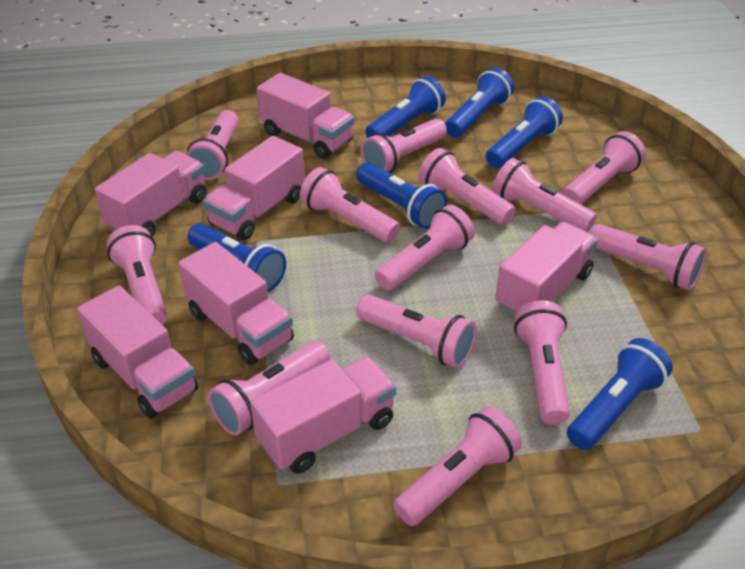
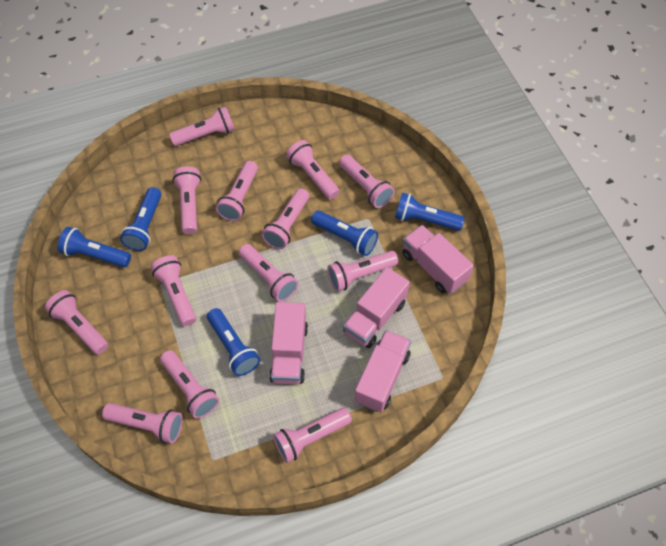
blue flashlight: [187,223,286,292] [356,163,447,229] [365,76,446,138] [445,67,514,138] [486,96,563,168] [567,338,673,450] = 6 -> [58,227,131,267] [120,187,161,251] [207,308,260,376] [311,210,378,256] [395,193,465,231] = 5
pink truck: [77,285,199,419] [95,151,207,237] [178,242,294,365] [203,136,305,240] [250,357,396,474] [257,73,354,159] [495,222,598,316] = 7 -> [269,302,308,385] [343,267,410,348] [355,330,411,412] [402,225,474,294] = 4

